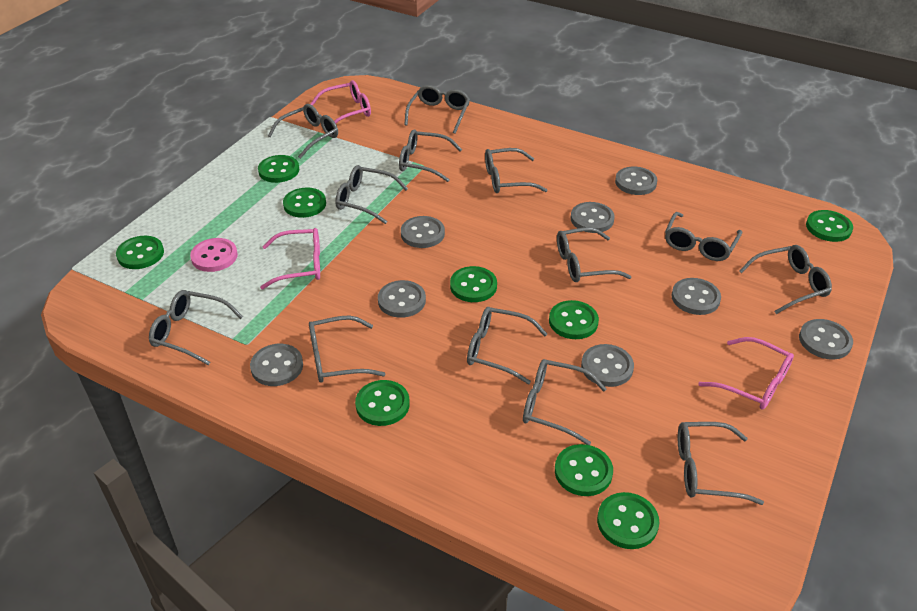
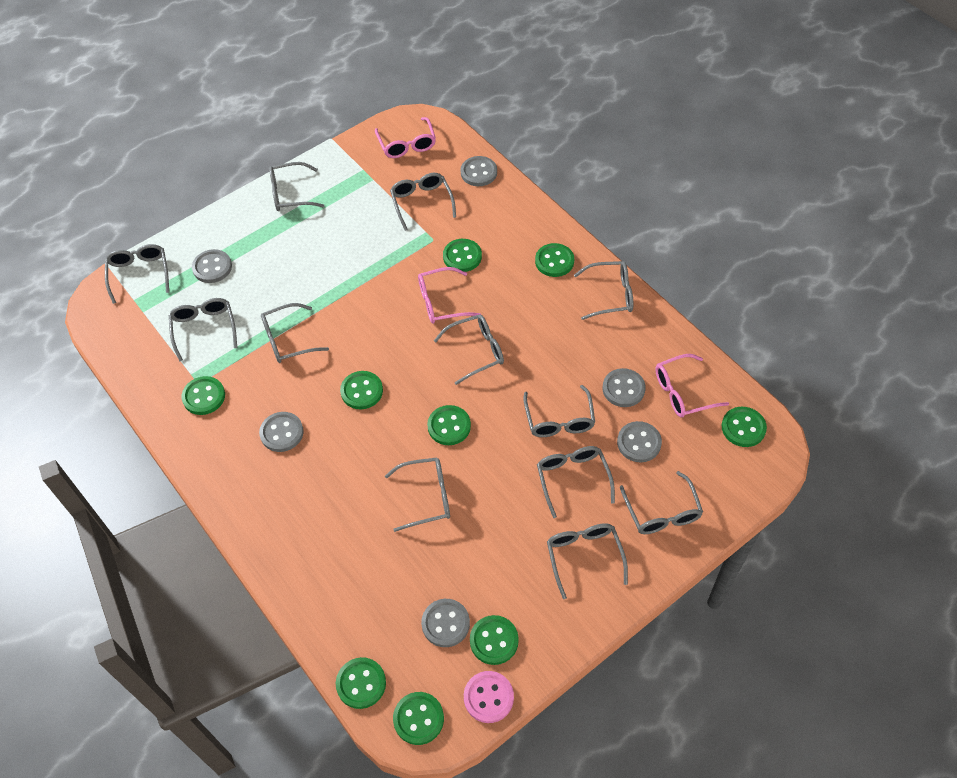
grey button: [250,344,303,386] [378,280,426,318] [401,216,445,248] [571,202,615,233] [581,344,634,387] [615,167,657,195] [671,278,721,315] [799,319,853,360] = 8 -> [192,249,232,283] [259,412,304,452] [421,599,470,647] [460,156,497,186] [602,368,646,407] [617,421,662,462] = 6
grey glasses: [149,290,243,365] [268,104,338,159] [309,315,385,383] [335,165,408,224] [399,129,462,182] [404,85,470,134] [467,307,547,384] [485,148,548,193] [523,359,606,445] [557,227,631,282] [665,212,742,261] [678,422,764,505] [739,245,832,314] = 13 -> [105,244,169,304] [169,298,237,361] [261,303,329,363] [269,162,325,211] [385,457,450,532] [390,173,456,231] [434,315,504,385] [523,385,595,437] [537,446,615,518] [547,523,628,599] [574,261,633,320] [620,471,703,534] = 12

